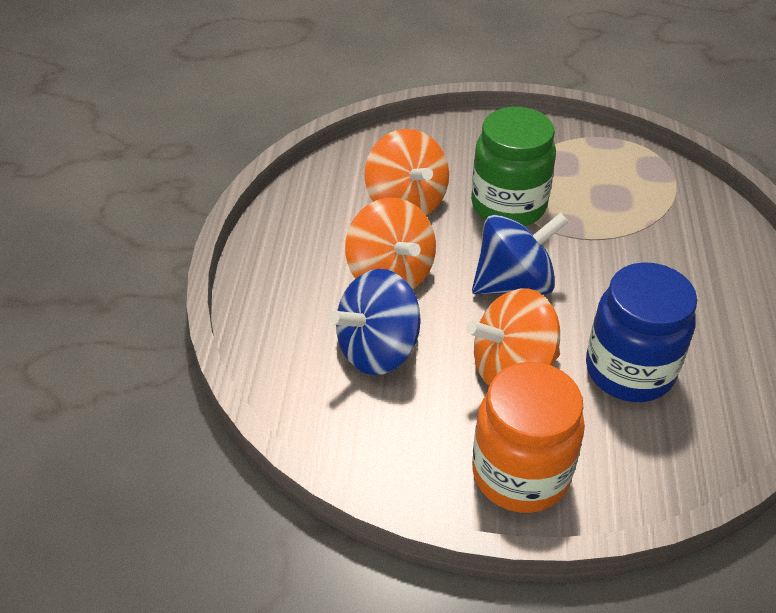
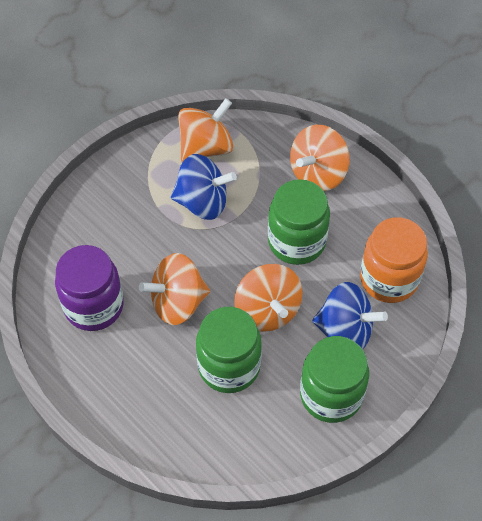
blue jar: [586,262,697,402] = 1 -> none = 0
green jar: [471,107,556,226] = 1 -> [196,307,262,393] [268,179,330,265] [300,336,369,423] = 3
orange spinning top: [345,198,436,289] [364,129,449,215] [467,289,560,386] = 3 -> [139,253,210,325] [178,98,233,162] [234,264,303,332] [290,125,350,191] = 4
purple jar: none = 0 -> [55,245,124,331] = 1

